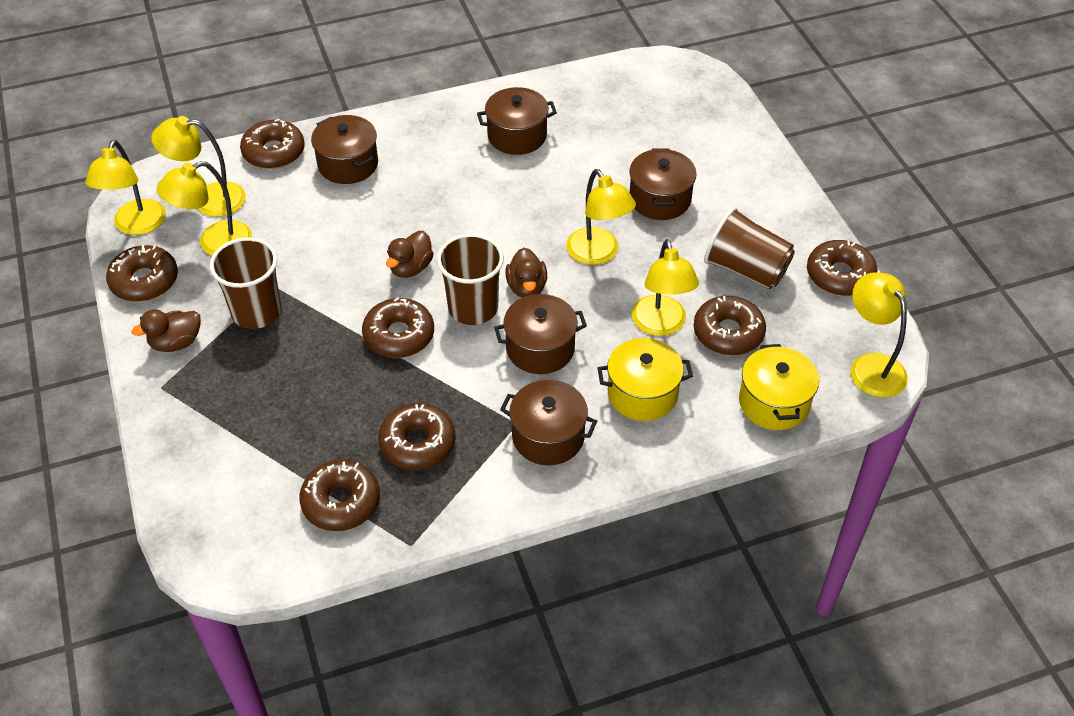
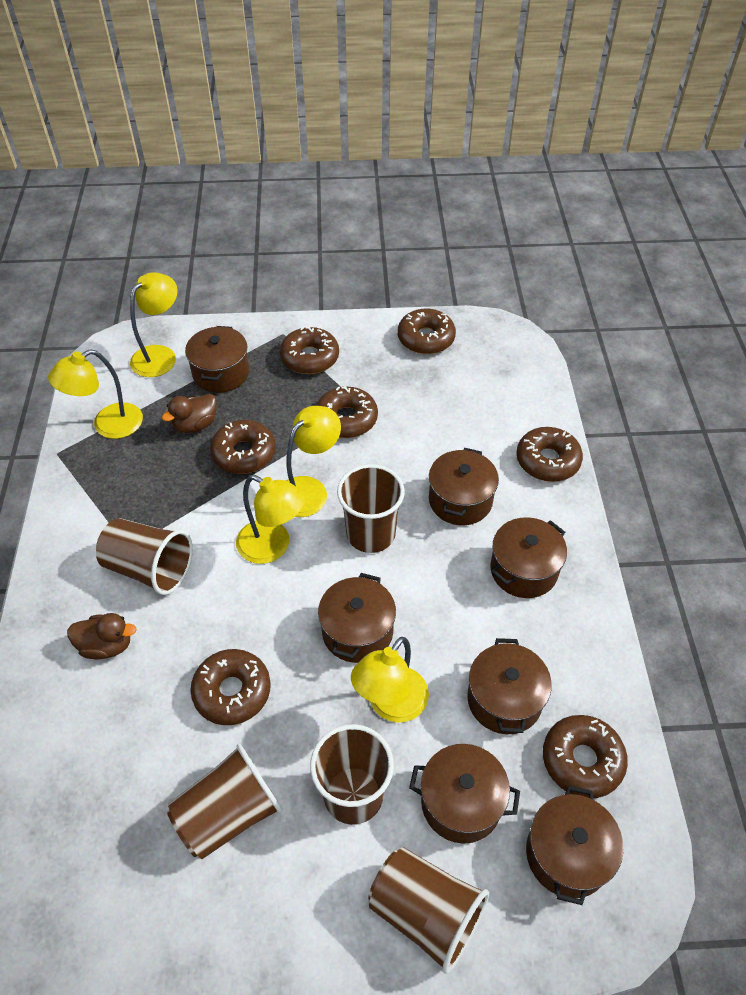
brown cup: [210,237,281,329] [437,234,504,325] [704,207,795,289] = 3 -> [96,518,193,595] [167,744,283,859] [310,724,394,825] [337,464,405,553] [368,847,489,974] = 5
brown duck: [132,309,201,352] [386,231,434,278] [506,248,547,298] = 3 -> [67,613,137,659] [162,394,217,433] = 2
brown pot: [311,115,378,184] [477,87,557,155] [494,294,587,374] [500,380,597,465] [629,148,697,220] = 5 -> [185,326,249,393] [318,573,396,663] [409,744,520,844] [429,448,499,525] [467,638,552,734] [490,517,567,598] [526,786,623,905] = 7
yellow lamp: [85,140,166,235] [151,116,246,217] [157,161,252,256] [566,169,636,265] [632,239,699,336] [850,273,908,397] = 6 -> [48,349,143,439] [130,272,177,377] [236,475,306,564] [286,406,341,517] [351,636,429,723] = 5
yellow pot: [597,338,693,421] [739,344,819,430] = 2 -> none = 0

